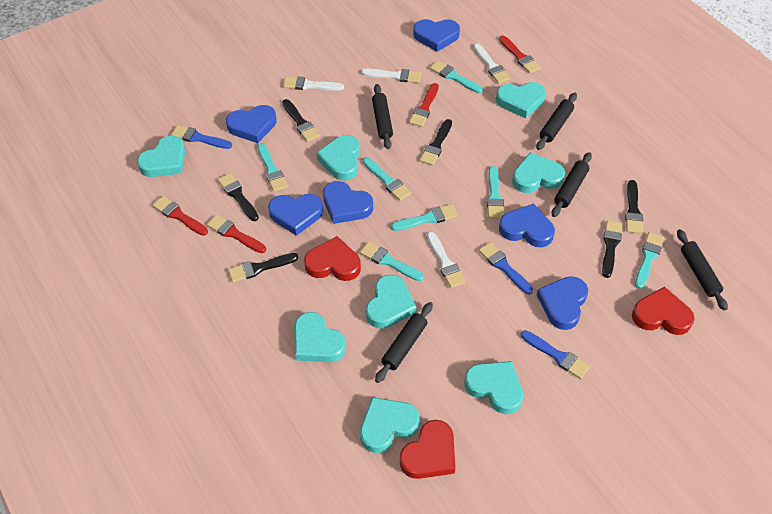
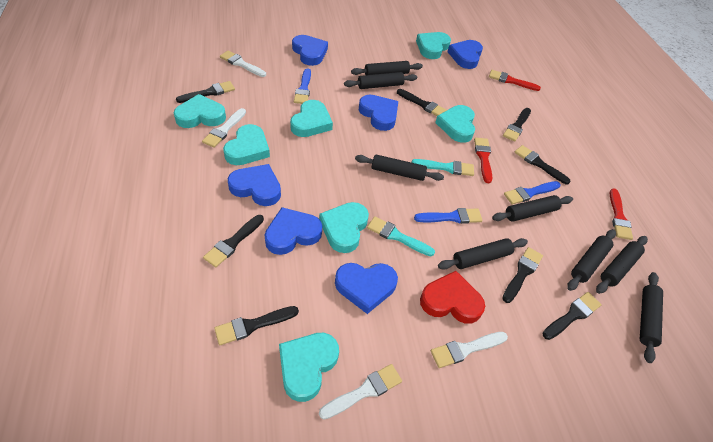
black brush: [218,173,259,221] [228,253,298,283] [282,99,320,142] [420,119,452,166] [602,220,623,278] [625,180,643,234] = 6 -> [176,81,235,103] [203,215,264,267] [214,306,299,345] [397,89,447,116] [502,247,543,303] [503,108,531,142] [514,145,571,184] [542,292,602,340] = 8
black rolling pin: [372,84,393,149] [375,302,433,383] [536,93,577,150] [552,152,592,217] [677,229,728,311] = 5 -> [344,72,417,89] [351,61,423,75] [355,155,444,181] [438,238,528,270] [492,195,573,222] [567,229,616,291] [596,236,648,294] [640,272,663,363] = 8
red brush: [152,196,208,236] [207,214,266,253] [409,83,439,127] [499,36,541,74] = 4 -> [474,138,492,184] [489,70,541,91] [609,188,633,240] = 3
red heart: [304,236,361,281] [400,420,455,479] [632,287,695,335] = 3 -> [420,271,485,324] = 1
turquoise brush: [258,143,288,192] [360,242,424,281] [363,157,412,201] [391,204,458,231] [430,60,483,93] [487,166,504,218] [635,232,664,289] = 7 -> [367,216,435,256] [412,159,474,176] = 2
turquoise heart: [137,136,185,177] [294,312,346,362] [317,135,360,181] [360,397,420,453] [366,275,417,329] [464,361,523,414] [496,82,546,119] [512,152,565,193] = 8 -> [174,94,226,128] [223,124,270,165] [279,333,339,402] [290,100,333,137] [319,202,369,253] [416,32,451,59] [435,105,475,143] = 7

